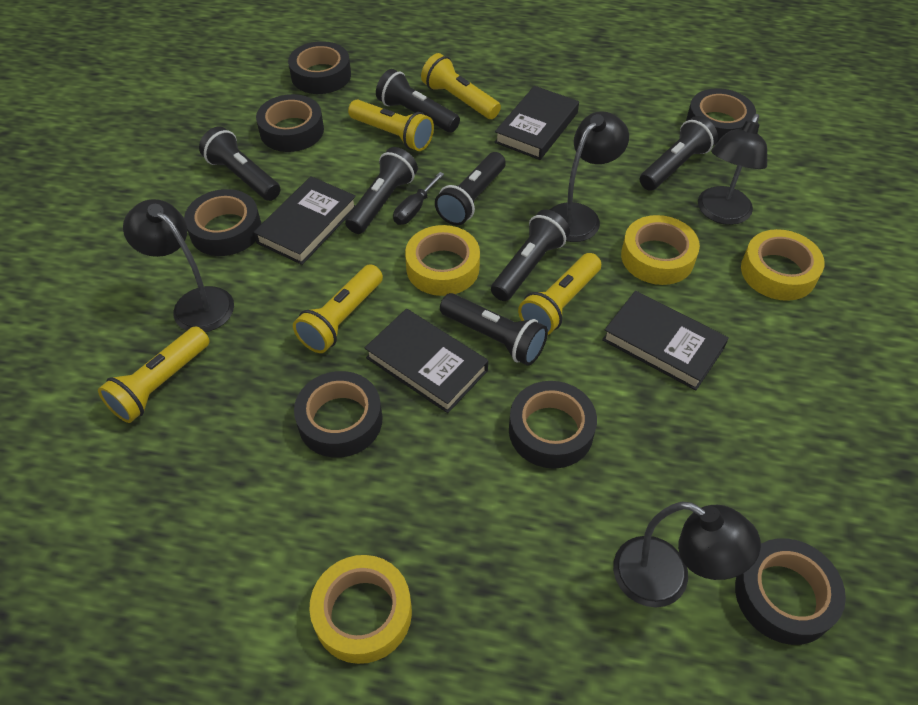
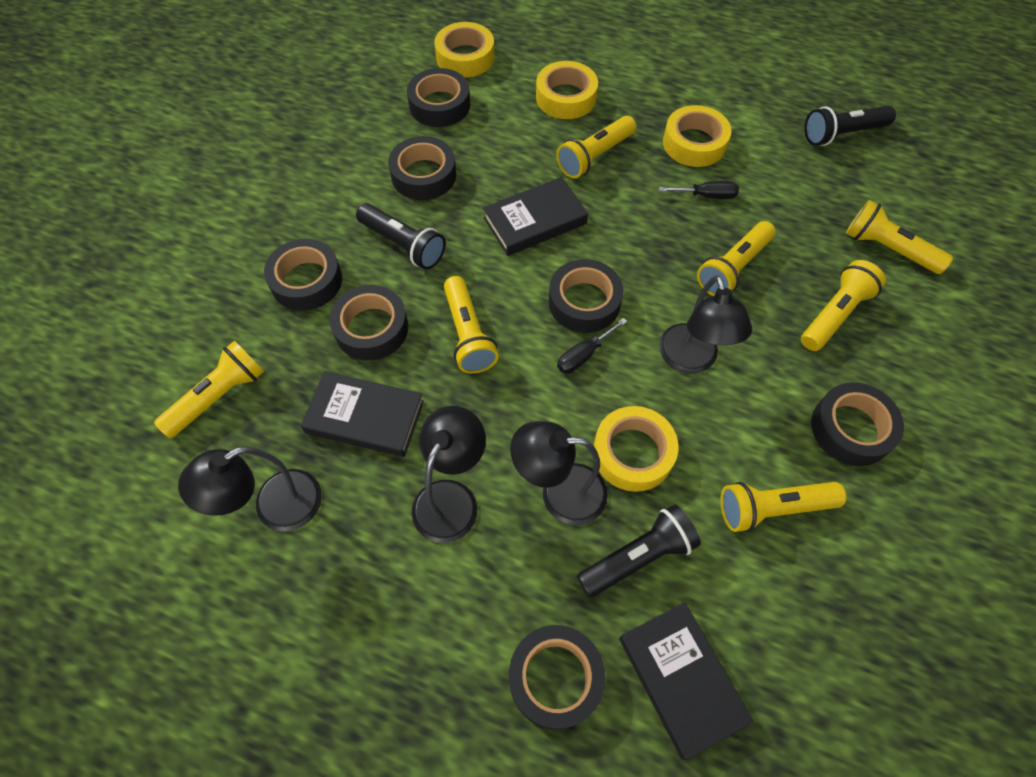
black book: [253,176,356,265] [365,309,488,413] [494,86,579,160] [602,291,729,390] = 4 -> [301,371,424,457] [483,177,588,256] [619,602,754,760] = 3
black flashlight: [199,127,280,201] [345,147,418,234] [376,69,460,133] [435,152,506,226] [440,293,548,366] [491,209,570,301] [640,116,718,191] = 7 -> [356,203,446,269] [577,504,701,598] [804,106,896,146] = 3
black screwdriver: [393,172,444,225] = 1 -> [557,318,627,374] [659,181,739,199] = 2
yellow flashlight: [98,326,210,423] [293,264,383,353] [348,100,434,151] [421,53,501,119] [518,253,601,335] = 5 -> [154,341,264,438] [444,276,499,373] [556,116,636,178] [697,221,776,296] [720,482,847,532] [801,260,886,351] [846,200,953,274] = 7

